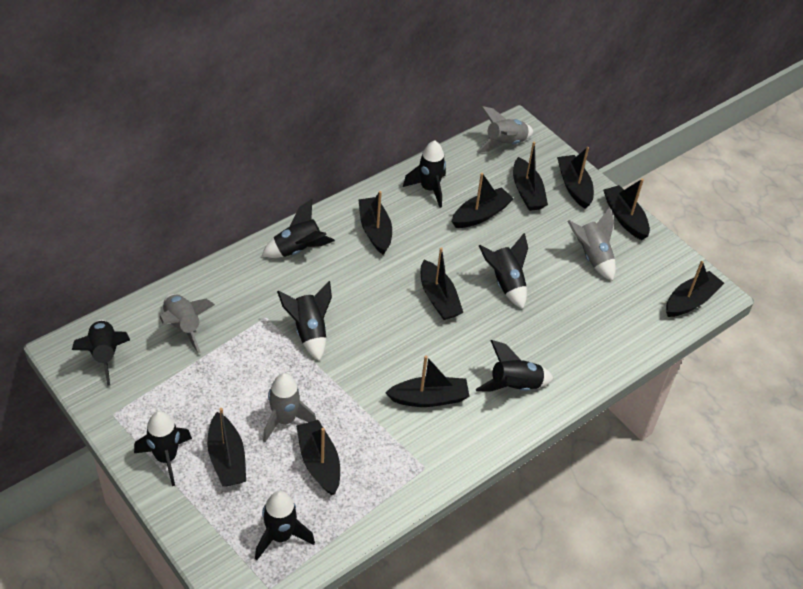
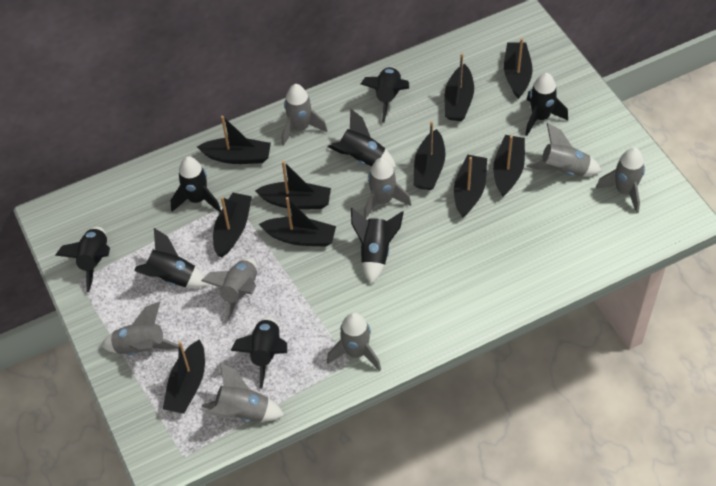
grey rocket: [160,294,215,353] [263,373,316,442] [477,106,533,153] [567,207,616,281] = 4 -> [101,302,179,355] [201,258,257,324] [202,363,284,422] [282,84,328,146] [327,312,381,371] [364,158,411,218] [526,123,602,176] [596,147,645,214] = 8

